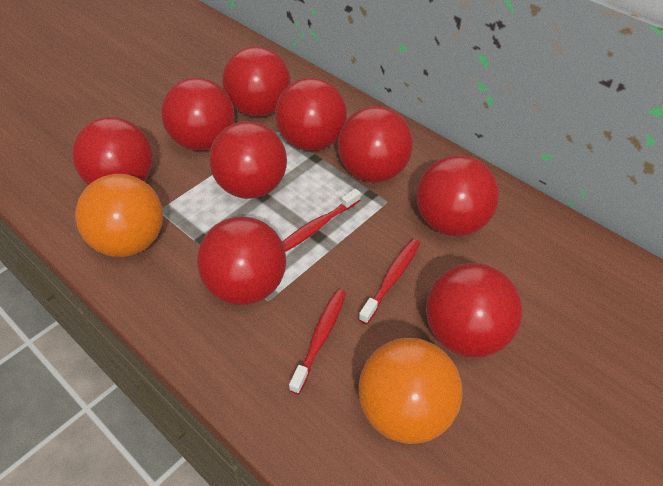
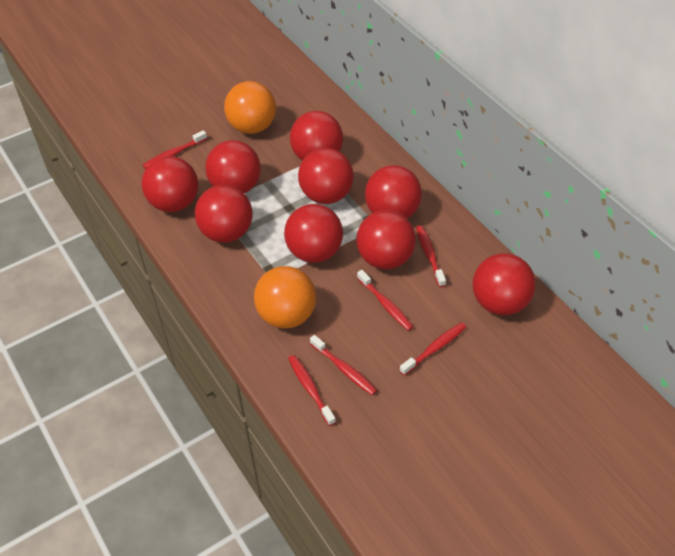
red toothbrush: [282,189,361,252] [289,289,346,394] [359,239,420,324] = 3 -> [143,130,207,169] [288,355,336,426] [310,335,377,395] [357,270,413,331] [399,323,466,375] [416,225,446,287] = 6

